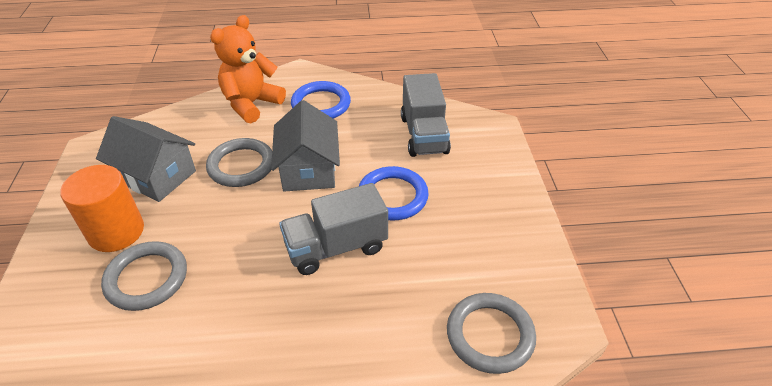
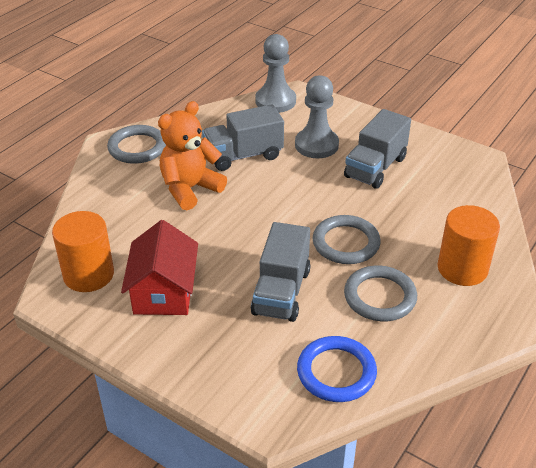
blue ring: [291,81,351,119] [359,166,429,220] = 2 -> [297,336,377,402] = 1
grey house: [96,116,196,202] [271,100,340,191] = 2 -> none = 0
grey pawn: none = 0 -> [255,34,296,113] [295,75,339,158] = 2
grey truck: [279,183,388,275] [401,73,451,157] = 2 -> [202,104,284,171] [251,222,311,322] [344,109,411,189] = 3
orange cylinder: [60,165,144,252] = 1 -> [52,211,114,292] [438,205,500,286] = 2
red house: none = 0 -> [121,220,198,315] = 1

